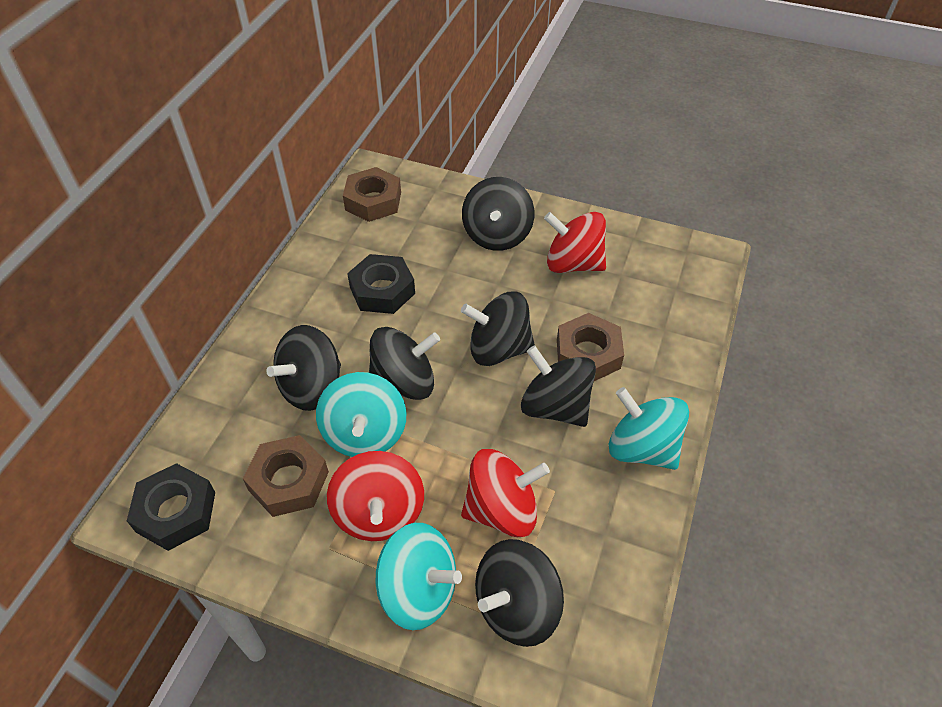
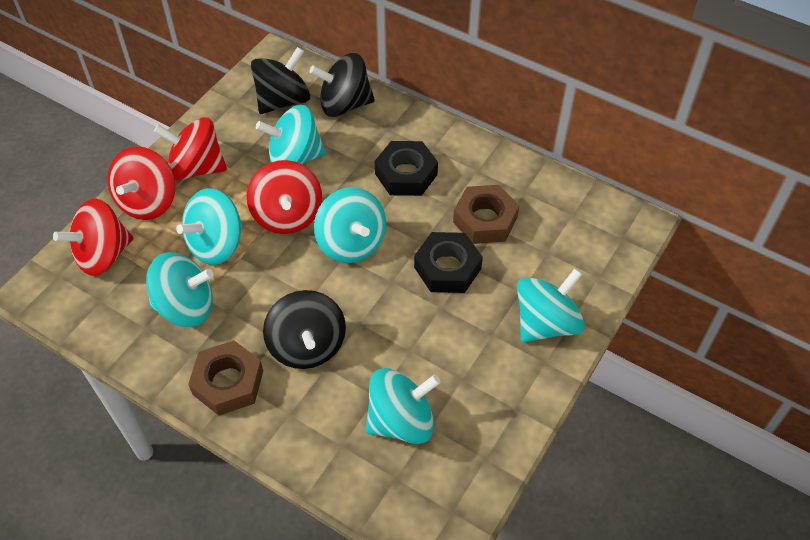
black spinning top: [267,325,341,411] [369,327,440,400] [461,292,535,366] [462,177,534,251] [475,539,564,647] [521,346,596,427] = 6 -> [251,47,310,114] [263,290,346,369] [309,53,375,117] = 3
brown nut: [243,435,329,517] [343,167,401,222] [557,313,624,381] = 3 -> [188,340,263,416] [453,185,519,244] = 2
red spinning top: [327,451,424,541] [461,449,550,537] [544,212,606,273] = 3 -> [53,198,133,276] [108,146,176,220] [154,117,227,181] [247,160,322,234] = 4
turquoise spinning top: [316,372,407,457] [376,523,462,630] [609,387,689,470] = 3 -> [146,252,214,327] [176,188,243,265] [256,105,326,164] [314,187,386,263] [365,368,440,444] [517,268,585,343] = 6

